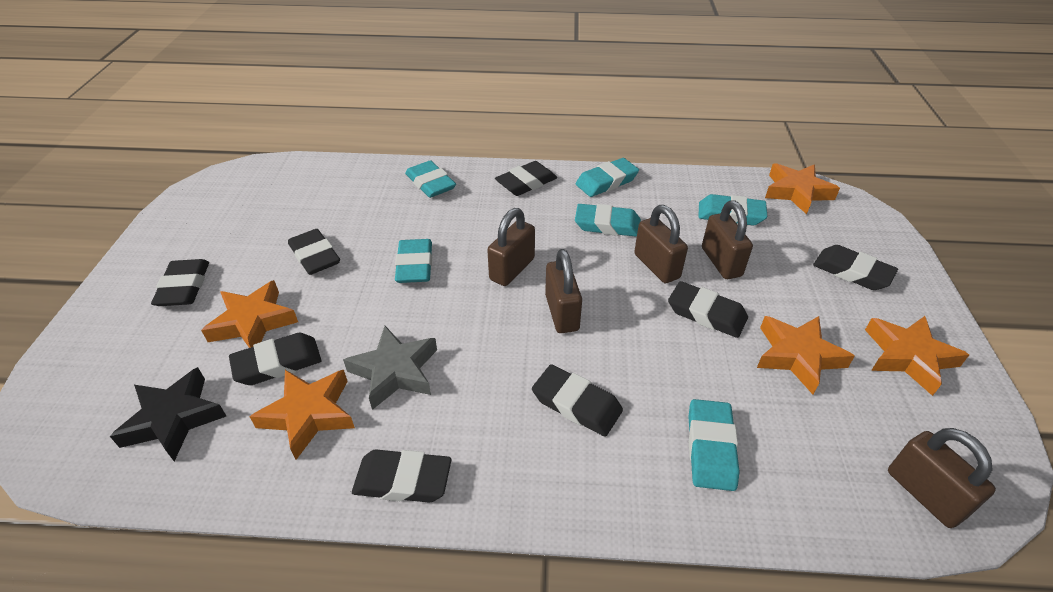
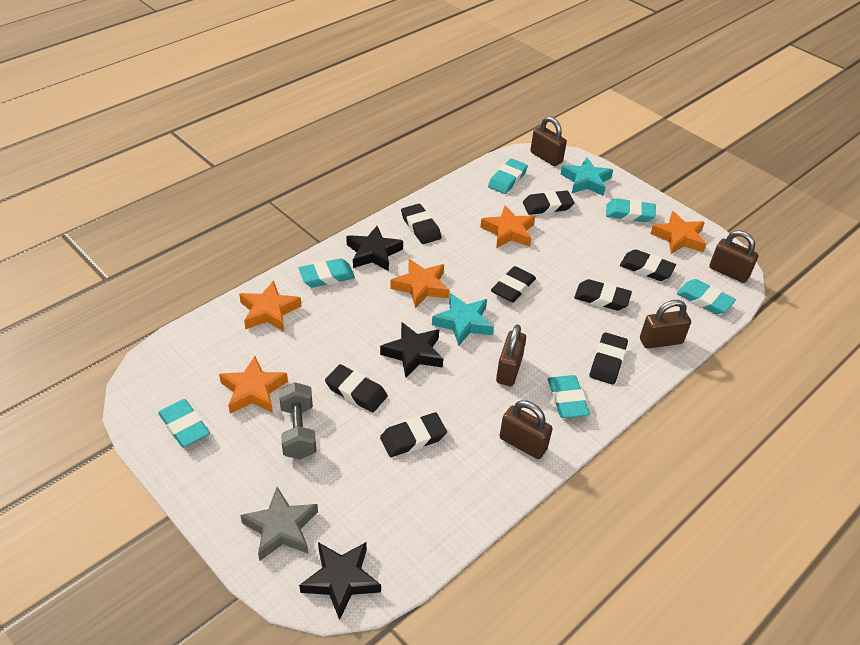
black star: [110,367,226,461] = 1 -> [299,542,381,621] [346,226,403,271] [380,322,443,378] = 3
grey dumbbell: none = 0 -> [279,382,317,460] = 1
turquoise star: none = 0 -> [432,293,494,346] [561,157,613,196] = 2

